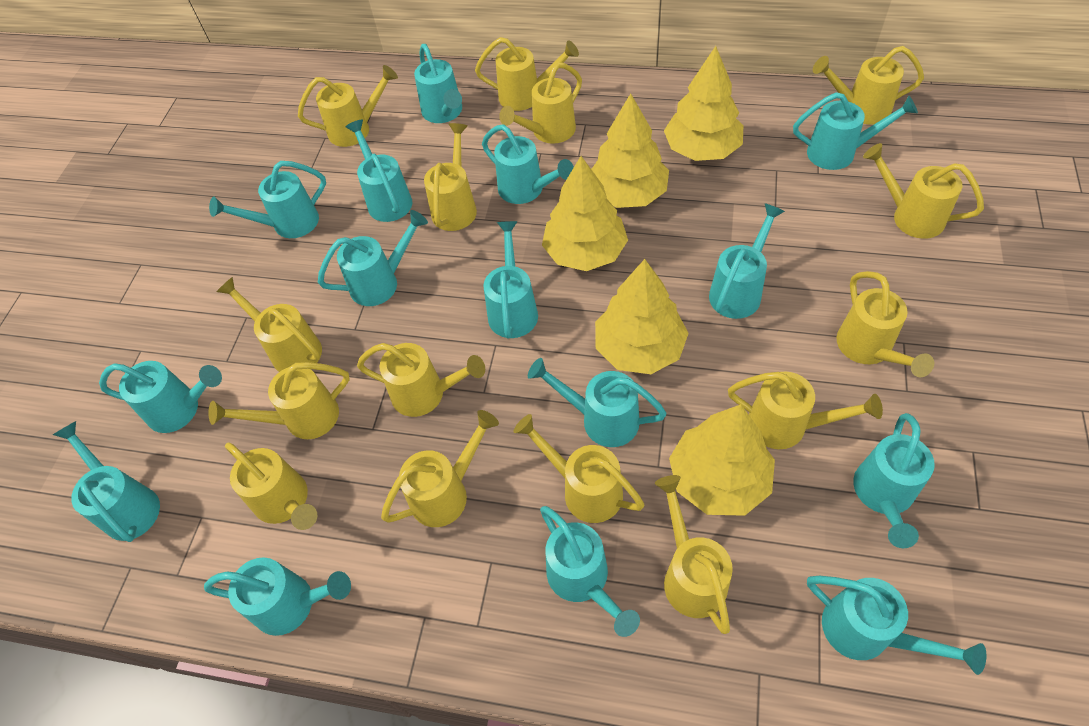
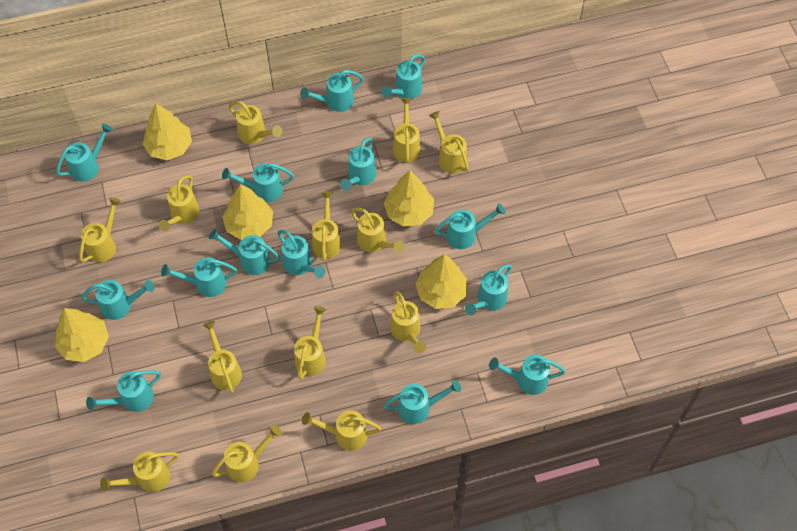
turquoise watering can: [53,421,160,542] [99,361,222,433] [204,558,351,636] [209,161,326,238] [318,210,428,306] [345,119,412,222] [414,44,462,123] [482,124,574,204] [483,221,538,339] [528,358,667,447] [540,506,640,637] [709,203,785,319] [793,92,918,170] [807,576,987,675] [853,413,935,548] = 15 -> [56,123,113,182] [81,280,155,320] [86,370,161,412] [161,257,237,297] [209,228,280,275] [222,163,294,202] [278,230,325,278] [300,70,364,112] [340,138,376,191] [381,54,425,99] [384,380,461,424] [435,204,505,249] [465,264,512,315] [489,355,566,395] = 14
yellow watering can: [208,362,350,439] [217,277,322,372] [225,442,317,530] [298,65,398,147] [357,343,485,417] [381,410,499,527] [424,123,477,231] [475,37,579,111] [499,63,582,144] [514,414,644,523] [655,475,733,634] [728,372,883,449] [813,46,924,125] [836,271,934,377] [863,143,984,239] = 15 -> [79,197,121,262] [100,452,179,492] [158,175,199,231] [203,321,242,393] [212,425,282,482] [228,101,282,144] [294,306,326,380] [302,410,382,451] [312,191,341,261] [351,208,404,253] [390,291,426,353] [393,98,421,163] [429,111,469,174] = 13

